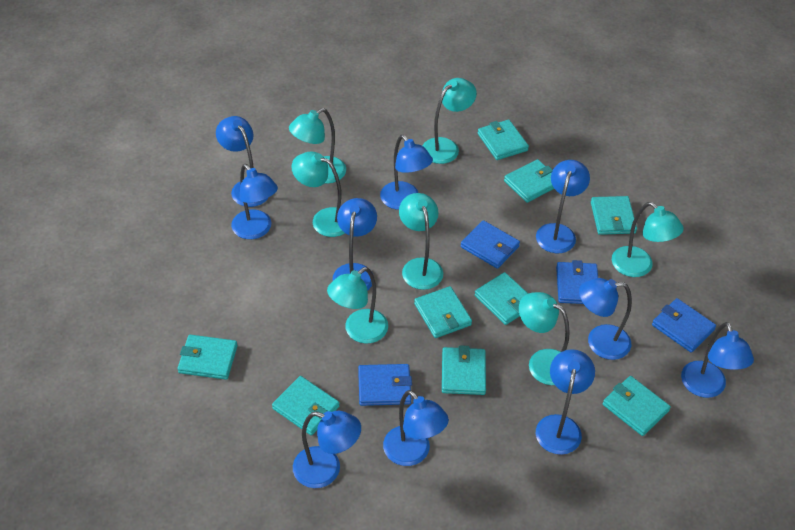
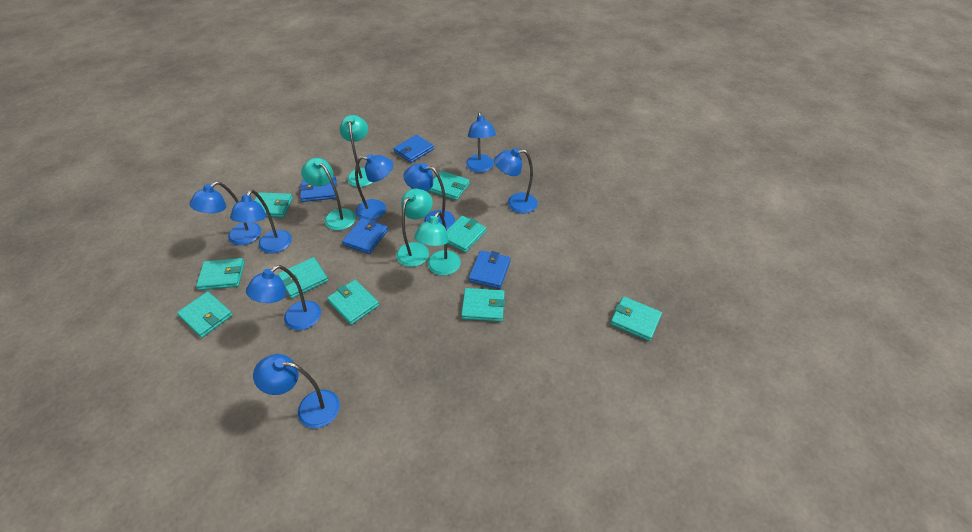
blue lamp: [216,116,268,207] [231,164,278,239] [293,411,361,488] [333,198,377,291] [380,135,433,210] [383,390,449,466] [536,160,590,253] [536,349,595,455] [579,278,632,360] [681,322,754,398] = 10 -> [189,181,261,245] [230,190,292,253] [246,265,321,330] [253,354,340,428] [355,154,393,220] [403,163,455,229] [466,112,496,173] [494,148,538,213] = 8
turquoise lamp: [289,108,346,184] [291,151,345,237] [327,267,388,343] [399,193,443,290] [423,78,477,164] [519,292,570,385] [612,202,684,277] = 7 -> [301,158,356,230] [340,115,373,187] [396,189,433,267] [414,211,461,276] = 4

